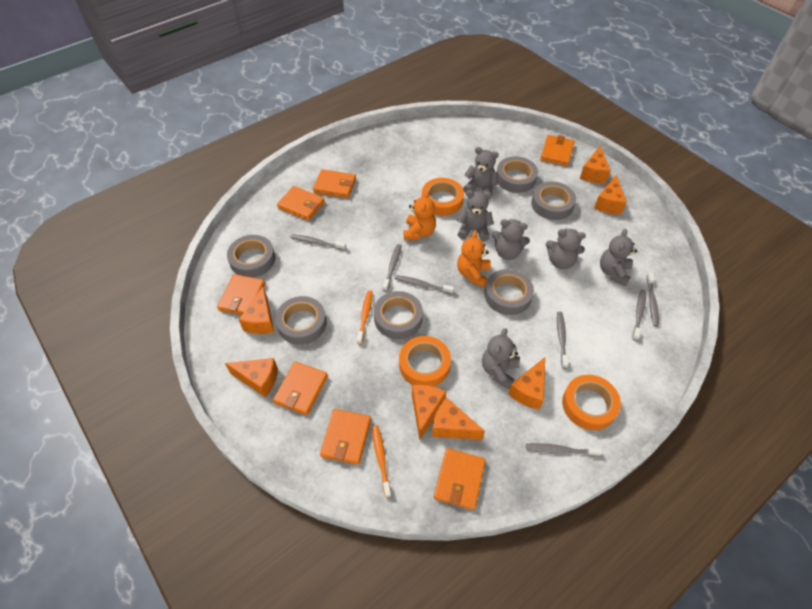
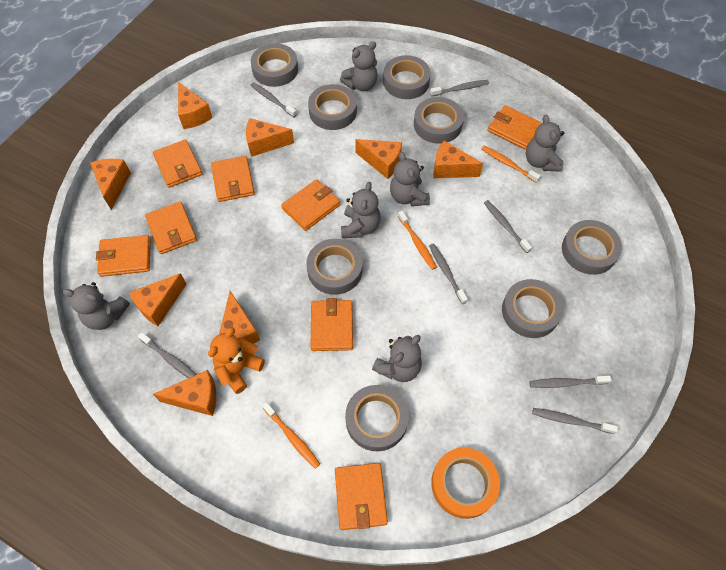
grey tape: [227,235,275,278] [275,296,327,345] [374,291,423,339] [484,269,534,315] [497,156,538,193] [531,181,576,220] = 6 -> [251,43,298,87] [306,239,363,295] [308,84,357,130] [345,385,409,451] [383,55,431,99] [414,97,464,144] [502,279,564,338] [562,220,622,275] = 8
orange cheese: [225,358,278,398] [238,286,274,334] [412,385,446,440] [432,397,485,440] [508,357,545,410] [580,146,611,183] [594,175,627,214] = 7 -> [90,159,131,210] [129,273,187,326] [153,370,216,416] [178,82,212,129] [219,291,260,344] [246,118,294,157] [355,139,402,179] [433,141,483,178] = 8
orange tape: [399,336,451,386] [422,178,464,216] [562,375,621,430] = 3 -> [431,448,500,519] = 1
orange teddy bear: [404,191,436,240] [457,231,491,287] = 2 -> [208,327,265,394] = 1
orange toothbrush: [357,290,372,344] [372,425,391,498] = 2 -> [262,402,320,469] [398,210,437,270] [482,146,541,183] = 3
orange wallet: [217,274,265,315] [273,361,328,415] [277,186,325,221] [313,169,356,198] [320,409,371,465] [434,448,486,510] [540,135,575,166] = 7 -> [96,235,151,277] [145,201,197,254] [153,140,202,188] [211,156,255,202] [281,179,340,231] [311,298,353,351] [335,463,388,530] [488,105,542,150] = 8

